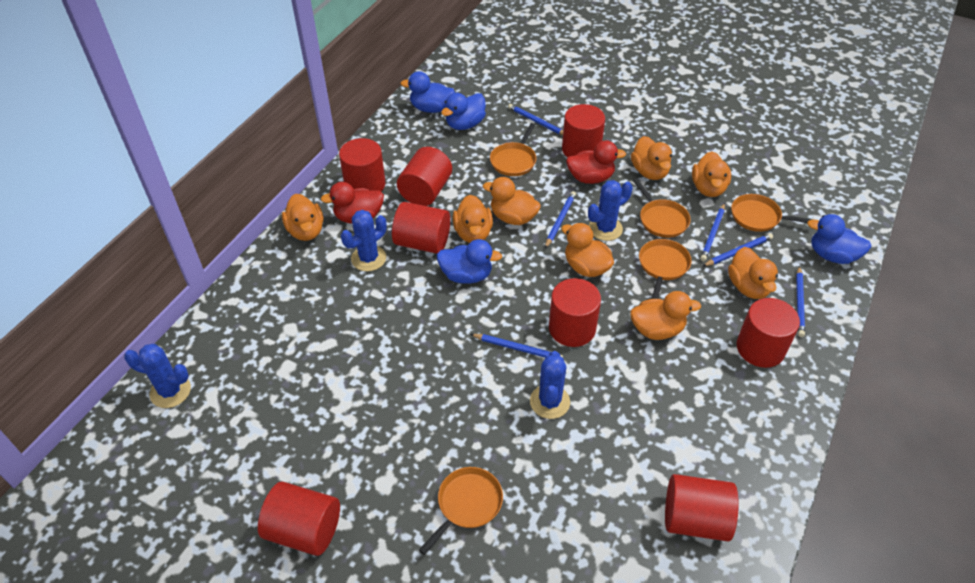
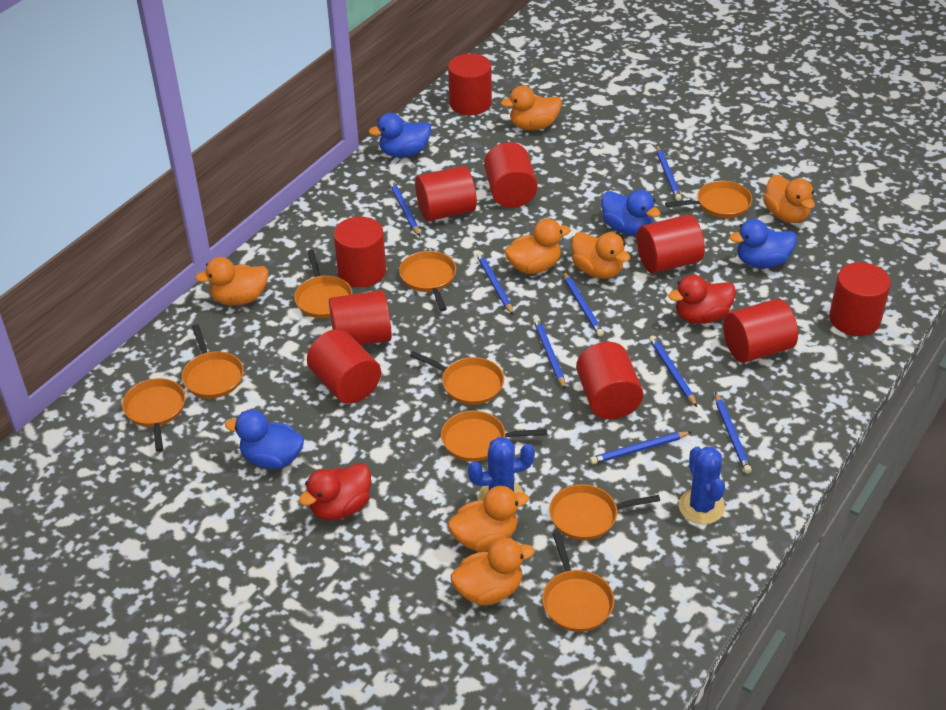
blue cactus: [124,344,191,408] [341,210,387,271] [530,351,570,419] [588,180,633,241] = 4 -> [468,437,535,509] [679,446,725,524] = 2
blue pencil: [470,334,563,358] [508,104,563,135] [545,191,576,249] [700,203,725,261] [703,233,773,266] [796,266,805,337] = 6 -> [389,180,420,236] [476,252,514,315] [533,317,566,389] [563,271,604,337] [590,432,691,464] [649,335,697,407] [656,145,682,201] [715,392,752,473] = 8
orange duck: [282,194,323,241] [453,195,493,243] [483,177,541,225] [561,223,614,277] [630,291,701,340] [631,136,672,180] [692,151,731,197] [728,247,778,299] = 8 -> [195,257,268,306] [448,486,529,551] [450,538,535,605] [501,86,562,130] [505,219,571,274] [572,232,630,279] [763,175,815,223] = 7
orange pan: [419,467,503,555] [490,123,536,176] [633,178,691,238] [639,239,692,299] [731,194,812,232] = 5 -> [122,378,185,452] [182,324,244,398] [294,250,353,318] [399,251,456,311] [410,351,504,405] [441,411,547,462] [542,532,614,632] [549,484,660,540] [665,181,752,218] = 9
red cylinder: [258,482,340,556] [339,138,386,192] [392,202,450,254] [397,147,452,206] [549,278,601,347] [562,104,605,158] [665,474,739,542] [737,298,800,368] = 8 -> [307,329,381,404] [329,290,392,345] [334,217,386,287] [415,165,477,221] [448,54,492,115] [484,142,538,208] [576,342,643,419] [637,215,705,273] [723,299,798,363] [829,262,891,336] = 10

